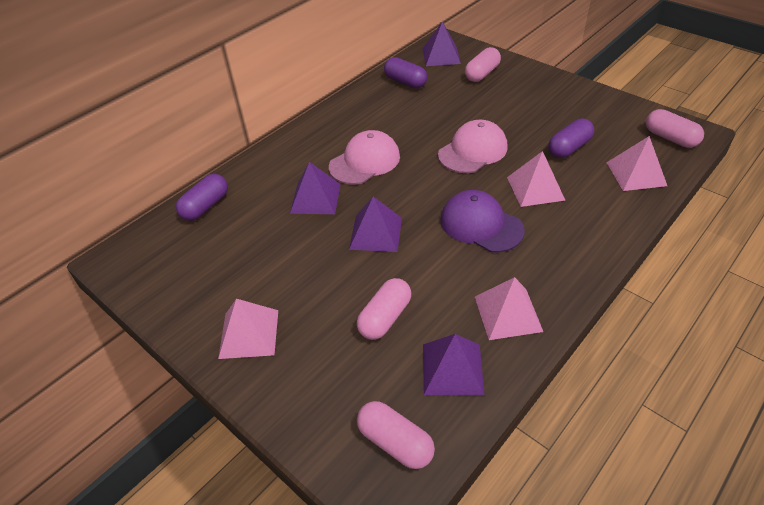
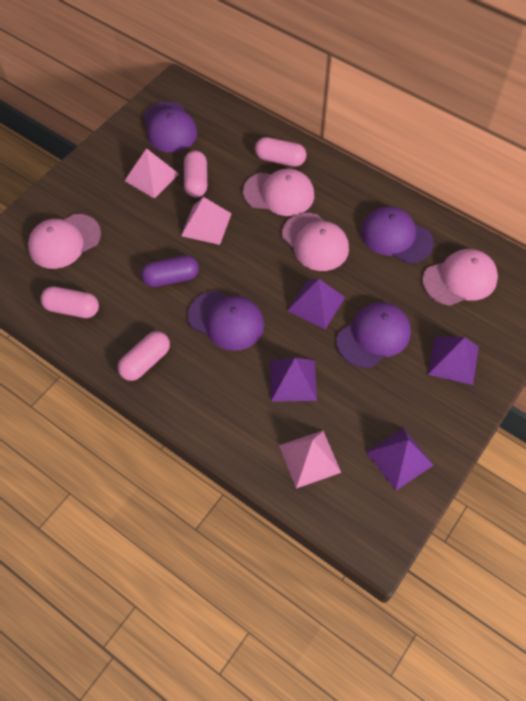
pink cap: [329,130,400,185] [438,120,508,173] = 2 -> [28,214,101,269] [243,168,314,216] [282,213,349,271] [422,249,498,306] = 4
pink pyramid: [218,299,278,359] [475,277,543,340] [507,151,565,207] [606,136,667,191] = 4 -> [125,148,179,199] [181,197,232,245] [279,431,341,488] = 3
purple cap: [440,190,525,252] = 1 -> [143,102,198,152] [188,291,264,351] [336,302,411,368] [361,206,434,263] = 4
purple capsule: [176,174,228,221] [384,57,427,88] [548,119,594,158] = 3 -> [141,255,199,287] = 1

